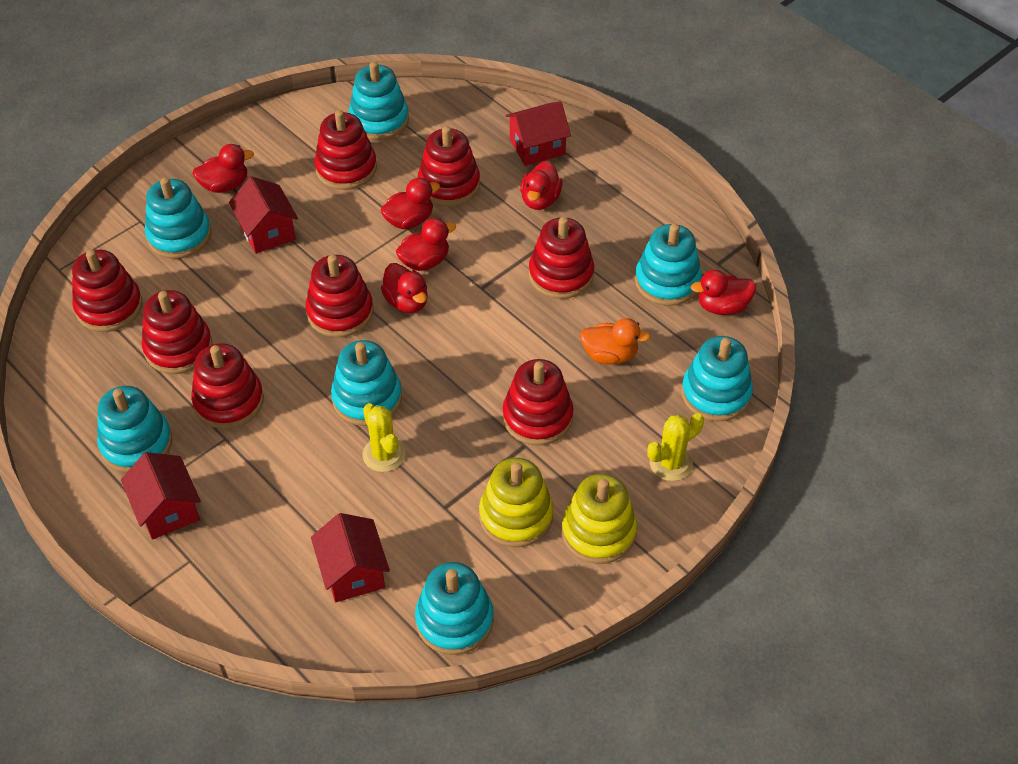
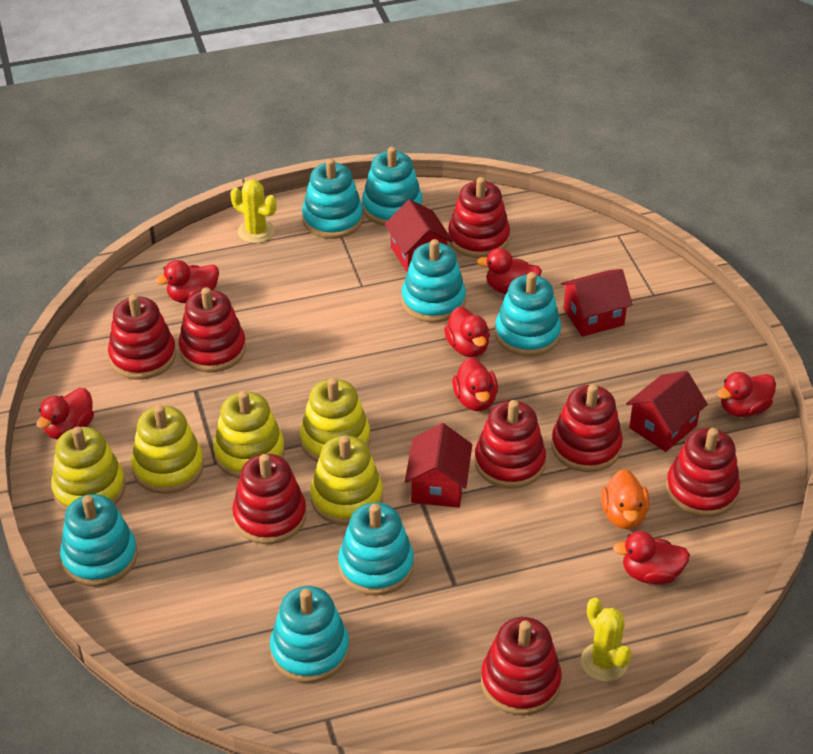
red duck: [192,144,254,193] [381,178,440,229] [381,263,428,313] [396,218,456,271] [520,161,563,210] [691,270,756,315] = 6 -> [36,388,94,439] [155,260,219,303] [444,307,490,357] [452,357,498,411] [476,248,542,294] [613,531,690,585] [717,372,776,417] = 7
yellow stacking toy: [479,458,554,547] [562,474,637,564] = 2 -> [51,427,126,511] [131,405,204,494] [213,391,285,479] [300,378,370,462] [310,436,383,525] = 5

